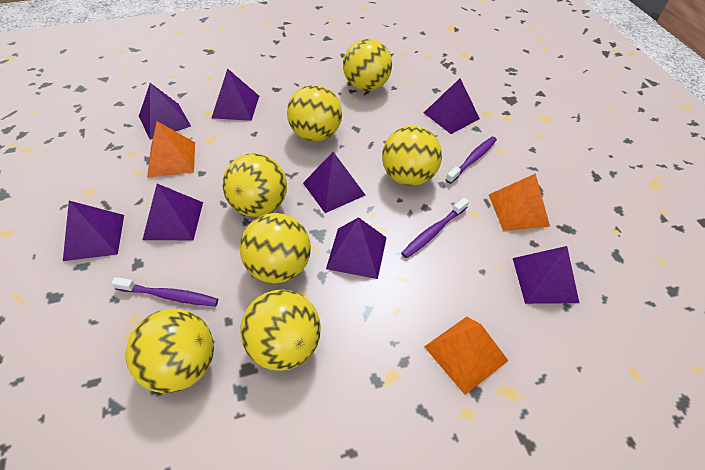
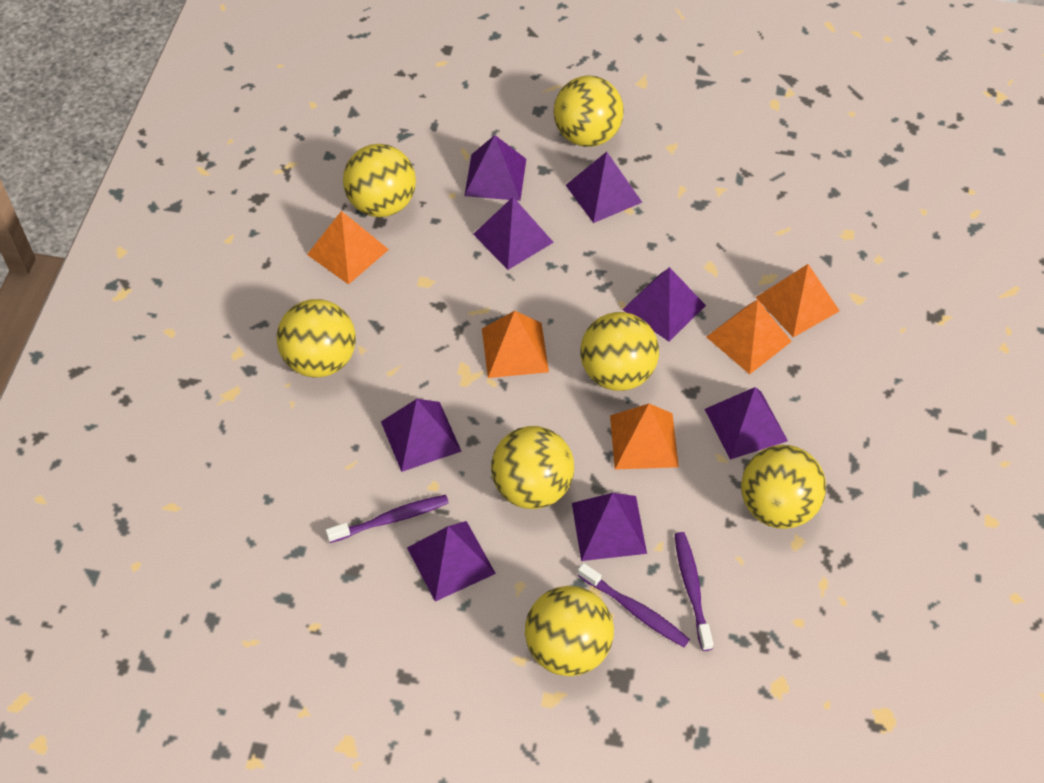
orange pyramid: [147,121,195,178] [424,317,509,395] [489,173,550,231] = 3 -> [307,211,389,285] [482,311,549,378] [610,404,679,469] [706,300,792,374] [756,264,839,337] = 5

